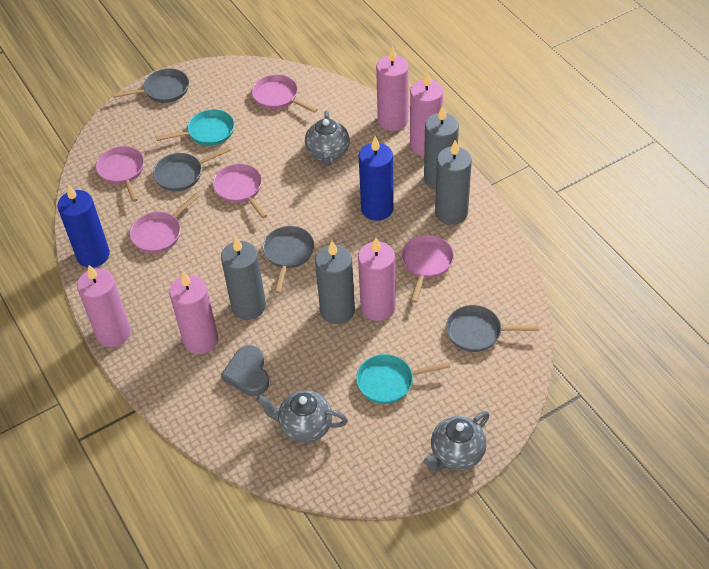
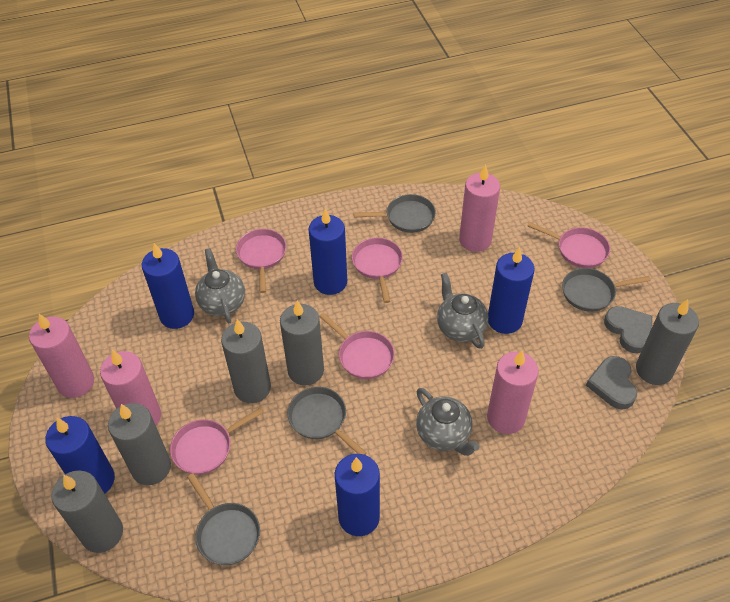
blue candle: [57,184,110,268] [359,136,394,221] = 2 -> [45,416,115,494] [142,243,194,329] [308,208,347,295] [335,454,380,536] [488,247,534,334] = 5
grey candle: [221,237,266,320] [315,241,355,324] [424,105,459,190] [435,140,472,225] = 4 -> [51,470,123,553] [108,403,171,485] [221,319,271,403] [280,301,324,385] [636,299,699,385] = 5
grey heart: [221,345,269,396] = 1 -> [586,356,637,409] [604,306,652,353] = 2
pink candle: [77,265,131,347] [169,272,218,354] [358,238,396,321] [376,47,409,131] [410,72,443,156] = 5 -> [29,314,94,398] [100,350,161,425] [459,164,500,252] [487,351,539,434] = 4
turquoise pan: [156,109,234,146] [356,354,450,404] = 2 -> none = 0

